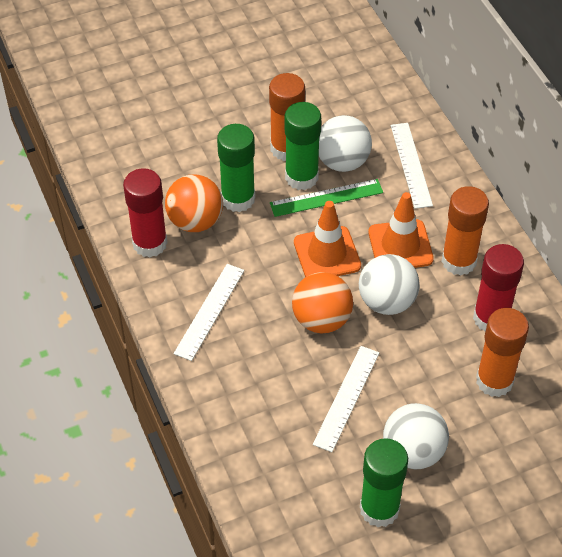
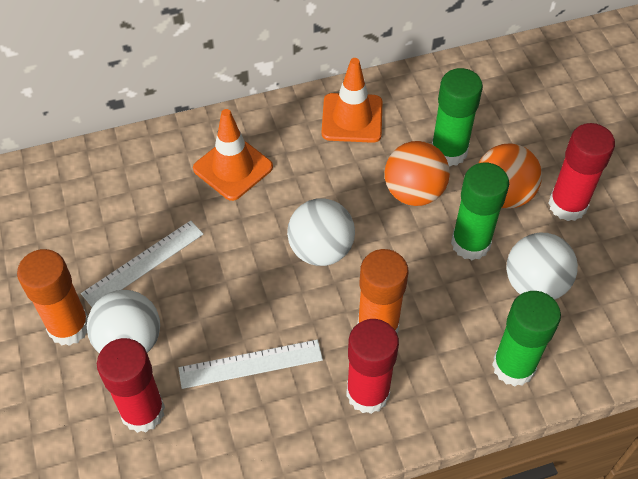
green ruler: [270,179,383,217] = 1 -> none = 0
orange glue stick: [269,73,305,161] [441,186,489,276] [476,308,529,397] = 3 -> [17,249,88,346] [358,249,408,333] = 2
red glue stick: [123,168,168,257] [473,244,524,332] = 2 -> [97,338,165,433] [346,319,399,414] [549,123,615,221] = 3
white ruler: [174,264,244,361] [313,346,379,452] [391,123,433,209] = 3 -> [81,220,203,307] [178,339,323,389] = 2

